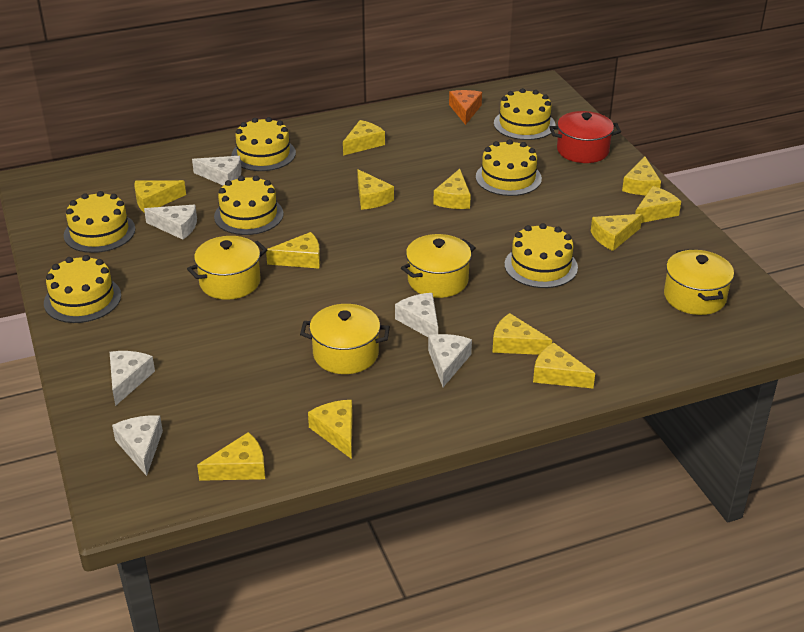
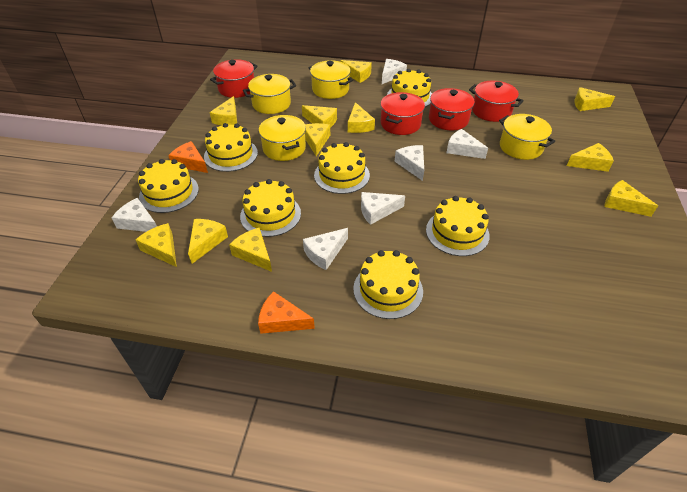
orange cheese: [449,90,482,125] = 1 -> [168,141,208,173] [258,291,315,334] = 2
red pot: [549,111,621,163] = 1 -> [210,59,257,98] [380,92,425,135] [429,88,475,131] [469,81,524,122] = 4
yellow cheese: [134,180,186,213] [197,432,265,481] [266,232,320,269] [308,400,353,459] [343,120,385,156] [357,169,394,210] [433,169,471,209] [492,313,552,355] [533,342,595,388] [591,214,642,251] [622,157,661,195] [635,186,681,223] = 12 -> [135,223,177,267] [188,219,228,264] [210,96,237,126] [229,228,272,272] [302,105,337,128] [305,123,330,156] [340,60,372,83] [348,102,375,133] [567,143,614,172] [574,87,615,111] [604,180,658,217] = 11

